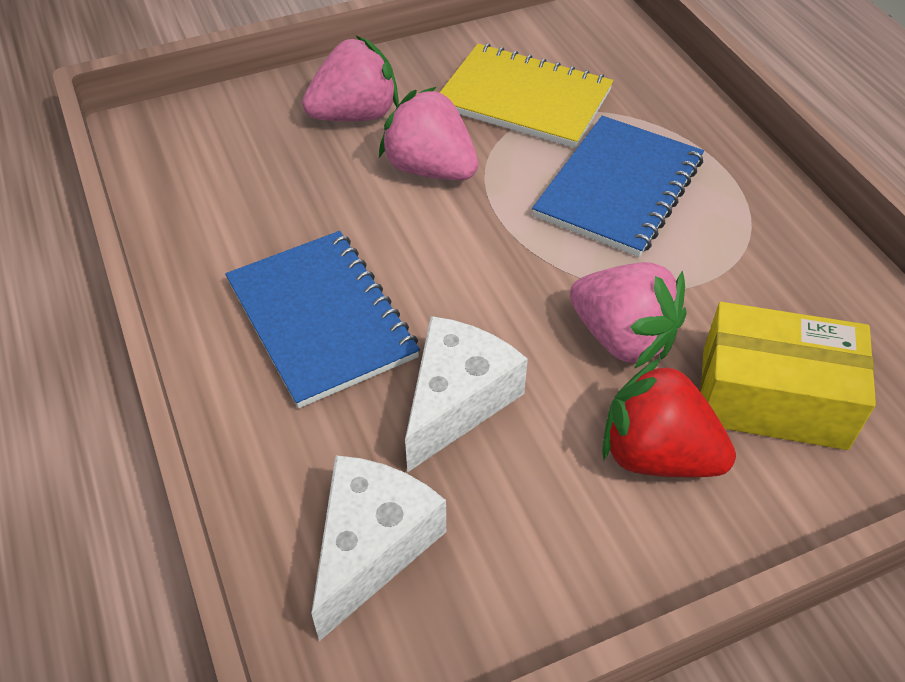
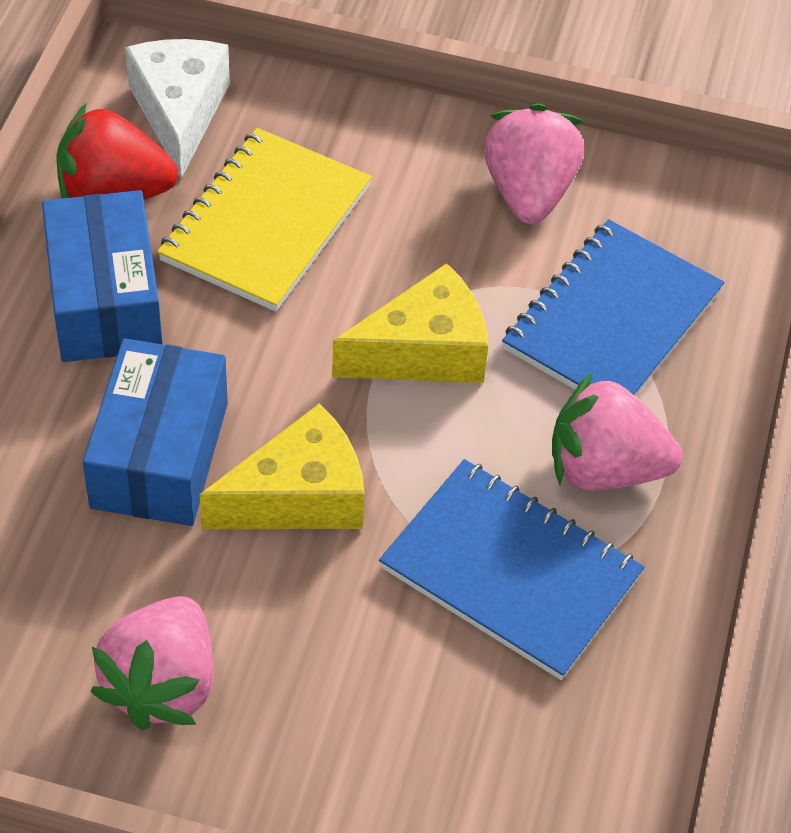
blue box: none = 0 -> [42,190,163,362] [83,338,228,526] = 2
white cheese: [311,455,446,641] [405,316,528,472] = 2 -> [125,39,230,179] = 1
yellow box: [700,302,876,450] = 1 -> none = 0
yellow cheese: none = 0 -> [199,403,365,529] [332,263,488,383] = 2

